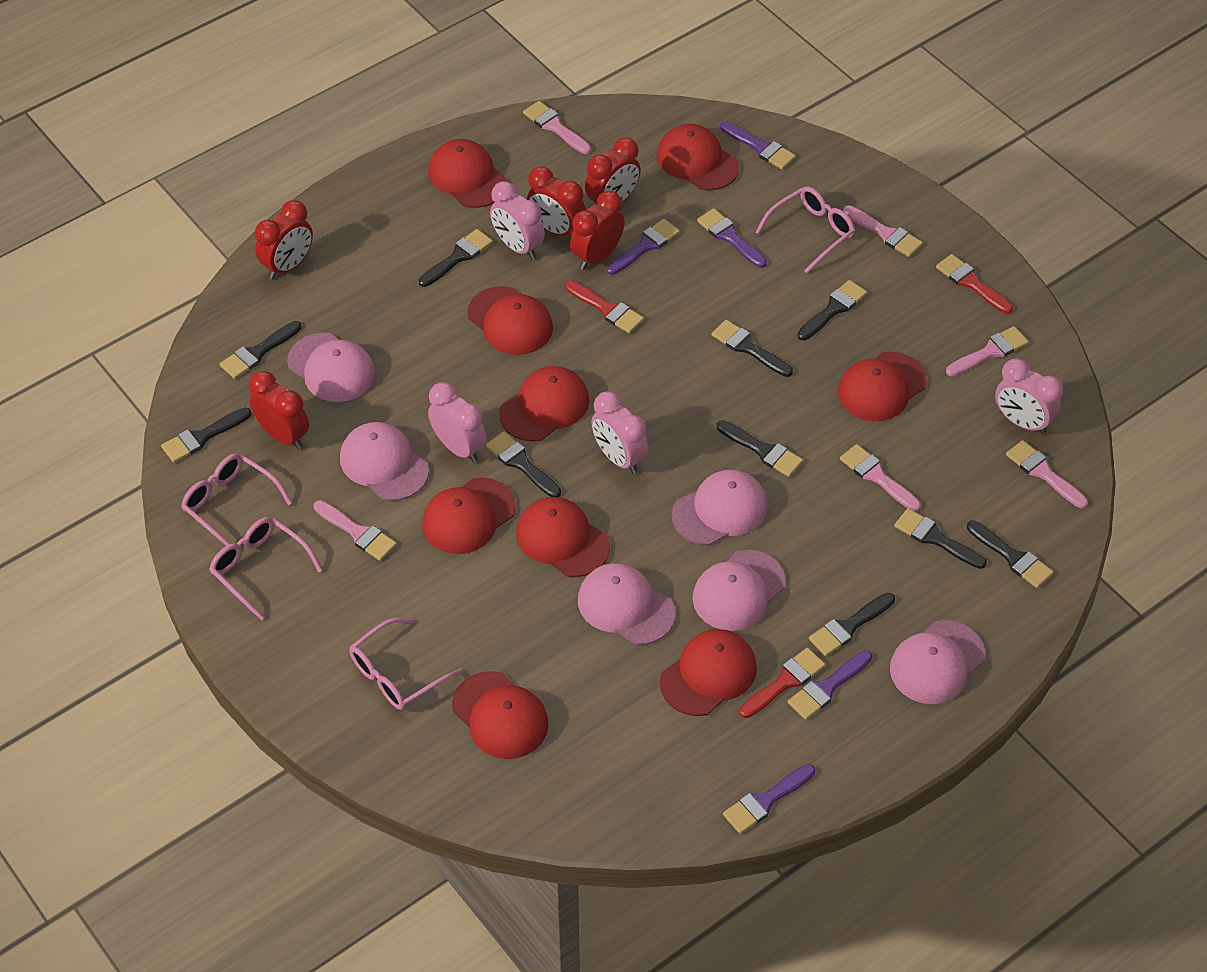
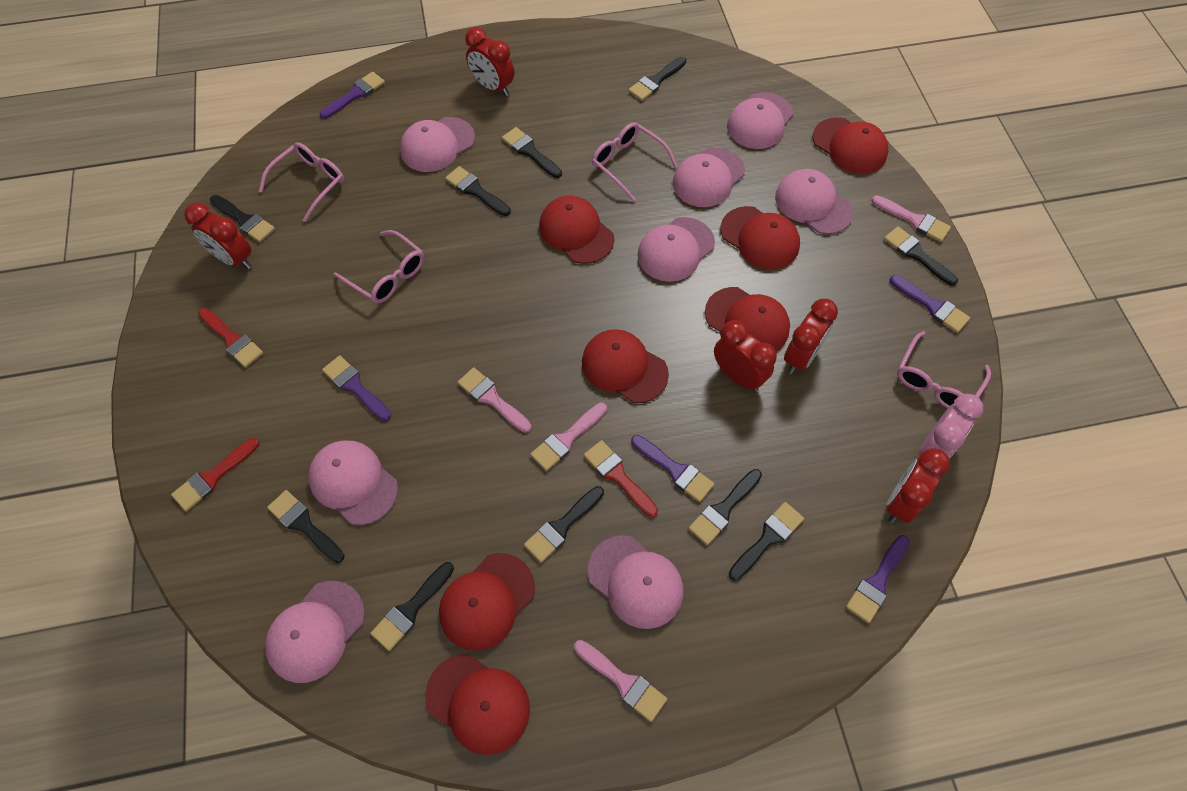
pink brush: [314,500,397,561] [523,101,591,154] [840,444,921,511] [843,205,923,257] [946,326,1029,376] [1006,440,1088,508] = 6 -> [457,367,531,433] [530,402,607,471] [574,640,667,722] [871,195,951,242] = 4
pink cap: [287,333,375,402] [340,422,429,501] [578,563,676,645] [671,470,768,545] [693,550,786,631] [890,620,985,704] = 6 -> [265,581,365,683] [308,440,398,525] [400,117,475,172] [588,535,683,629] [637,217,715,282] [673,148,745,207] [727,92,793,149] [775,169,854,234] = 8
pink clock: [428,382,487,463] [490,181,545,260] [591,391,648,474] [995,358,1063,435] = 4 -> [919,394,983,459] = 1
red cap: [422,478,516,554] [428,139,507,208] [452,671,548,759] [468,286,553,355] [499,366,589,442] [516,497,610,577] [657,124,739,190] [660,629,757,716] [838,352,927,421] = 9 -> [425,654,530,755] [439,553,535,651] [539,195,614,264] [582,329,669,403] [705,287,790,351] [720,206,800,269] [813,117,888,174] = 7

